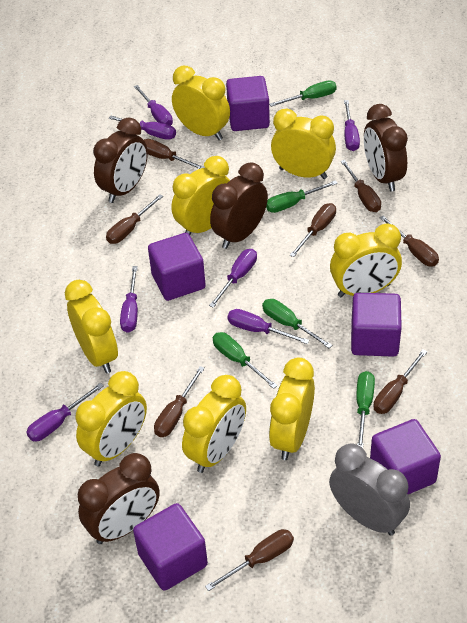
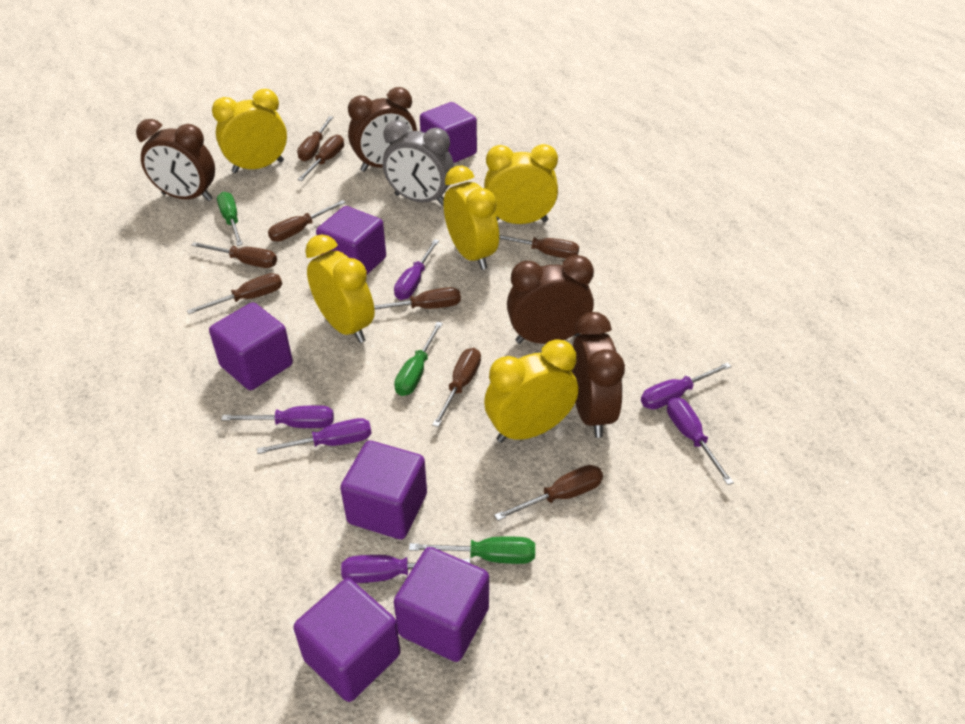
brown screwdriver: [106,194,163,244] [144,139,205,169] [154,366,205,437] [205,529,294,591] [290,203,336,257] [341,160,381,212] [374,349,427,414] [379,216,439,266] = 8 -> [187,273,282,314] [191,242,277,268] [268,200,346,242] [297,116,333,162] [297,135,344,181] [374,287,461,309] [432,348,481,427] [494,465,603,521] [499,235,579,259] = 9
green screwdriver: [213,332,278,389] [262,299,333,348] [266,180,338,213] [269,80,337,107] [356,371,375,448] = 5 -> [217,192,243,246] [394,322,443,396] [409,536,535,564] = 3
purple cube: [133,503,208,591] [148,233,206,301] [226,76,270,131] [351,293,402,357] [370,419,441,494] = 5 -> [209,302,293,390] [293,578,400,702] [316,206,386,274] [340,441,427,539] [394,547,489,662] [420,102,477,163] = 6
purple screwdriver: [26,383,103,441] [109,116,176,140] [120,266,138,333] [134,85,173,125] [209,249,257,308] [227,309,309,344] [344,100,360,151] = 7 -> [221,405,334,428] [257,418,372,454] [341,555,470,583] [394,239,439,300] [641,362,732,410] [667,397,734,485] = 6
yellow clock: [65,280,118,373] [76,371,147,466] [171,156,230,235] [172,66,230,140] [182,375,246,473] [269,358,315,460] [271,108,336,179] [330,223,402,297] = 8 -> [212,89,287,173] [305,234,375,343] [444,166,499,270] [484,144,558,224] [484,339,578,443] = 5

